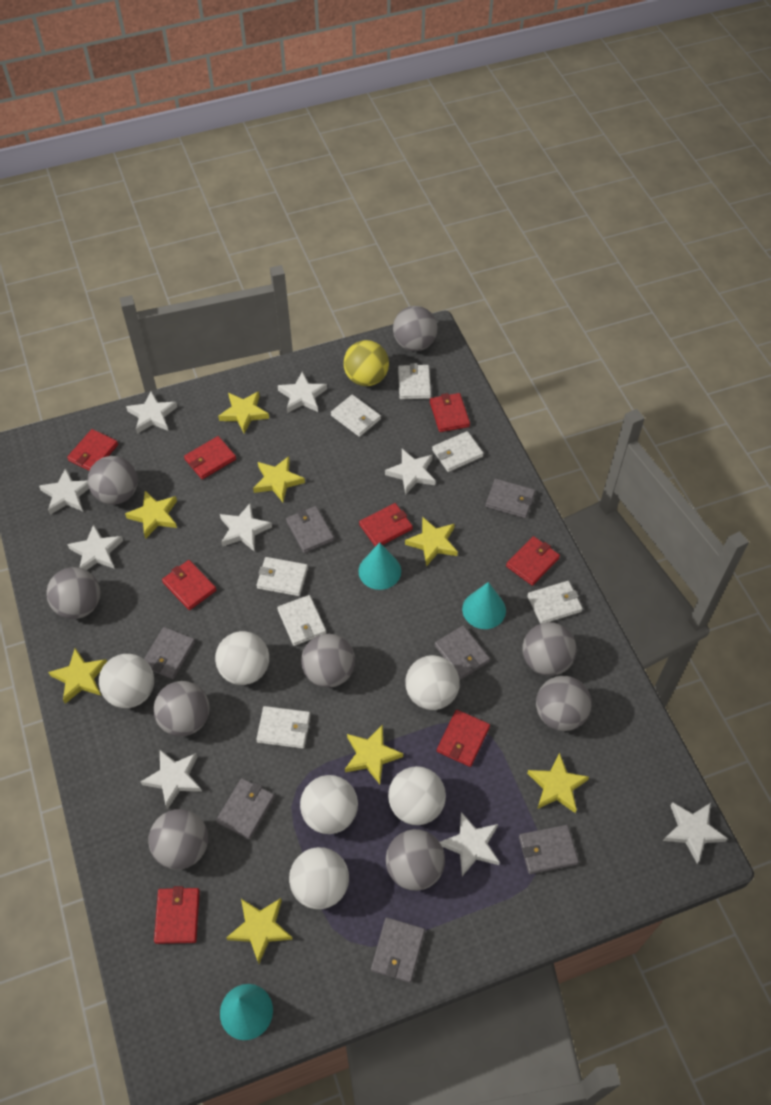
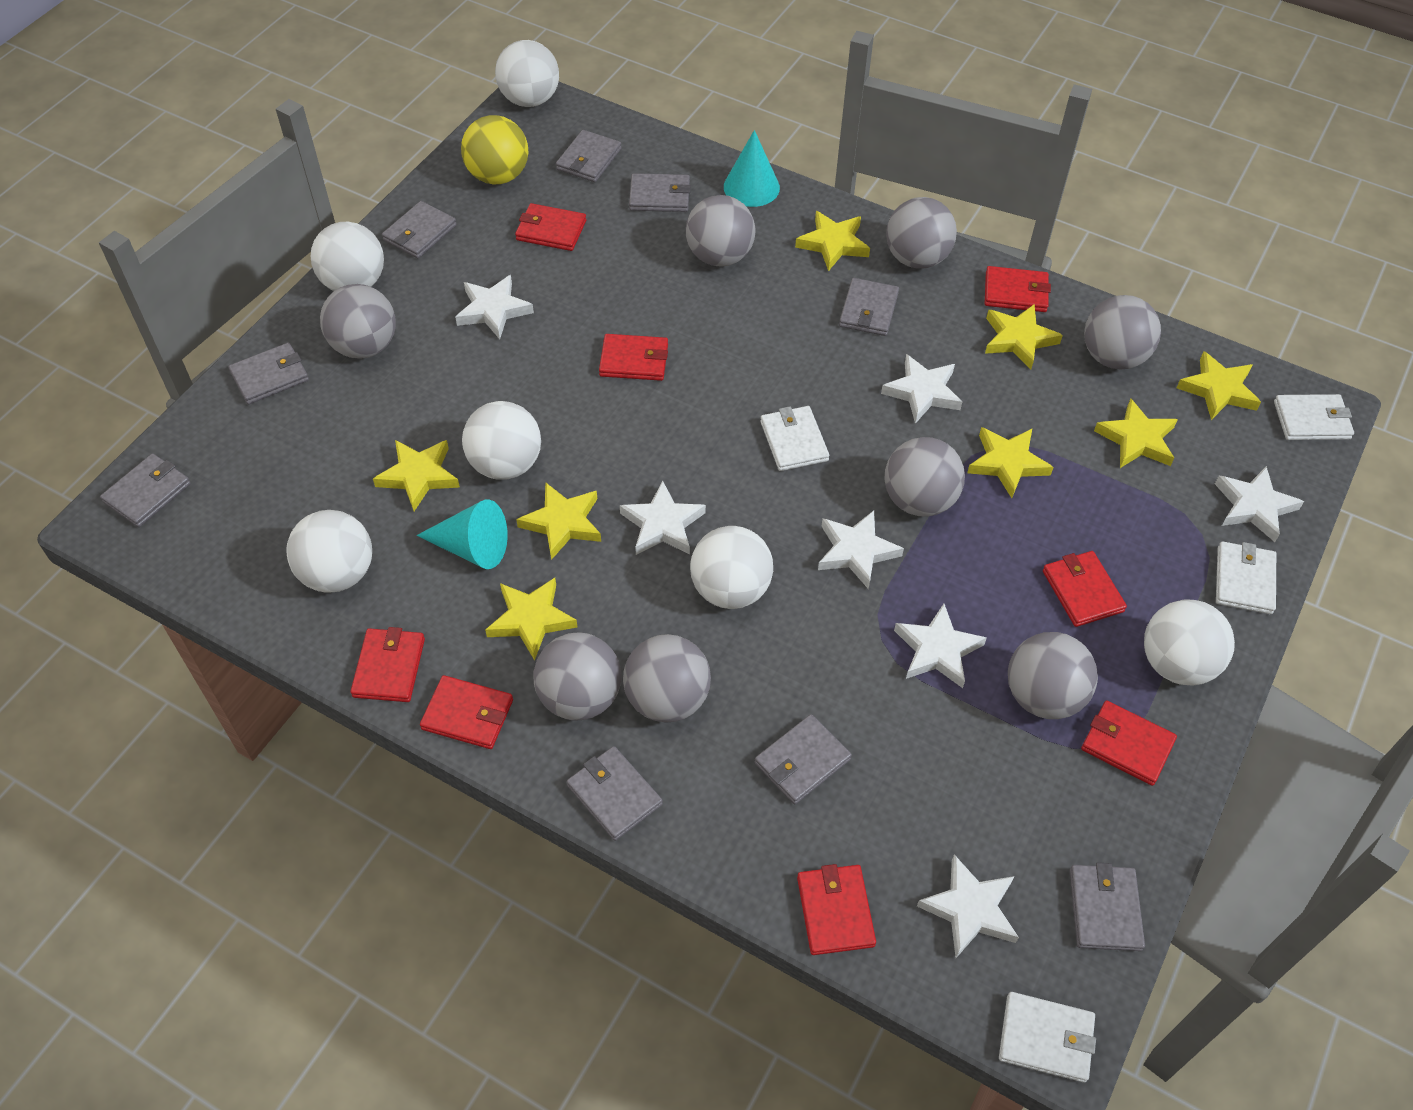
grey ball: [46,567,100,619] [88,456,138,505] [149,809,208,870] [153,681,210,736] [301,634,355,688] [386,829,445,891] [393,306,437,351] [523,622,576,676] [536,676,592,731] = 9 -> [320,284,396,358] [533,633,621,721] [623,634,711,723] [686,195,756,267] [884,437,965,517] [886,197,957,269] [1008,632,1098,719] [1084,295,1161,370] = 8
grey wallet: [144,627,195,679] [216,778,275,839] [286,506,334,553] [371,917,425,983] [435,625,490,679] [485,479,535,518] [519,825,579,874] = 7 -> [100,453,191,527] [228,343,309,405] [382,201,457,259] [556,130,621,182] [567,746,663,841] [629,173,691,212] [755,714,852,804] [839,278,899,336] [1069,863,1145,951] = 9
turquoise cone: [220,984,273,1040] [358,542,401,590] [462,582,506,629] = 3 -> [417,499,508,569] [724,130,780,207] = 2
white star: [39,468,89,515] [67,524,123,570] [126,391,177,434] [141,750,202,810] [220,504,272,552] [278,372,327,413] [385,449,436,495] [440,812,500,876] [663,802,728,863] = 9 -> [455,275,534,339] [620,481,706,555] [818,511,904,589] [881,354,962,424] [894,604,987,688] [917,854,1019,958] [1215,466,1304,542] = 7
white wallet: [256,557,308,596] [256,706,310,749] [277,595,326,646] [331,395,381,437] [398,363,431,399] [432,431,484,472] [527,581,583,624] = 7 -> [760,406,829,471] [999,992,1096,1083] [1216,541,1276,614] [1274,394,1354,440] = 4

